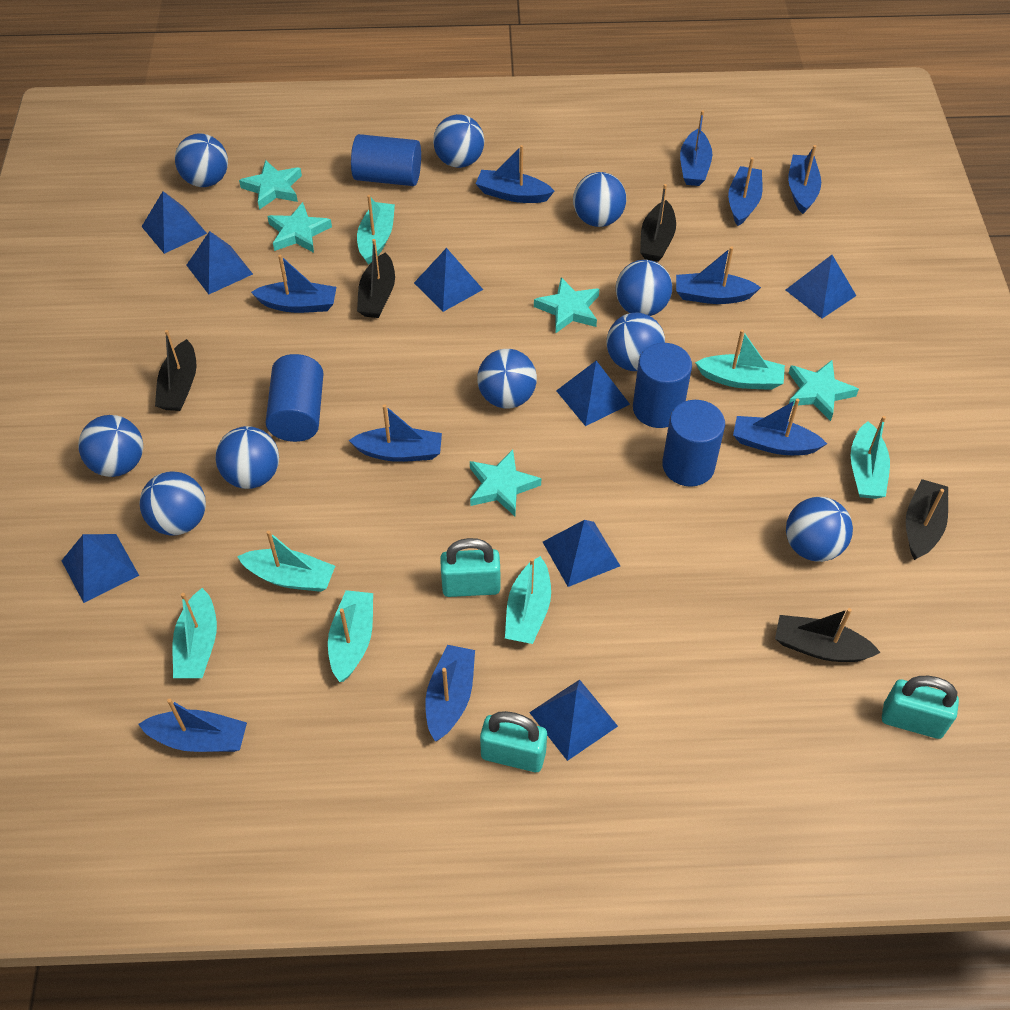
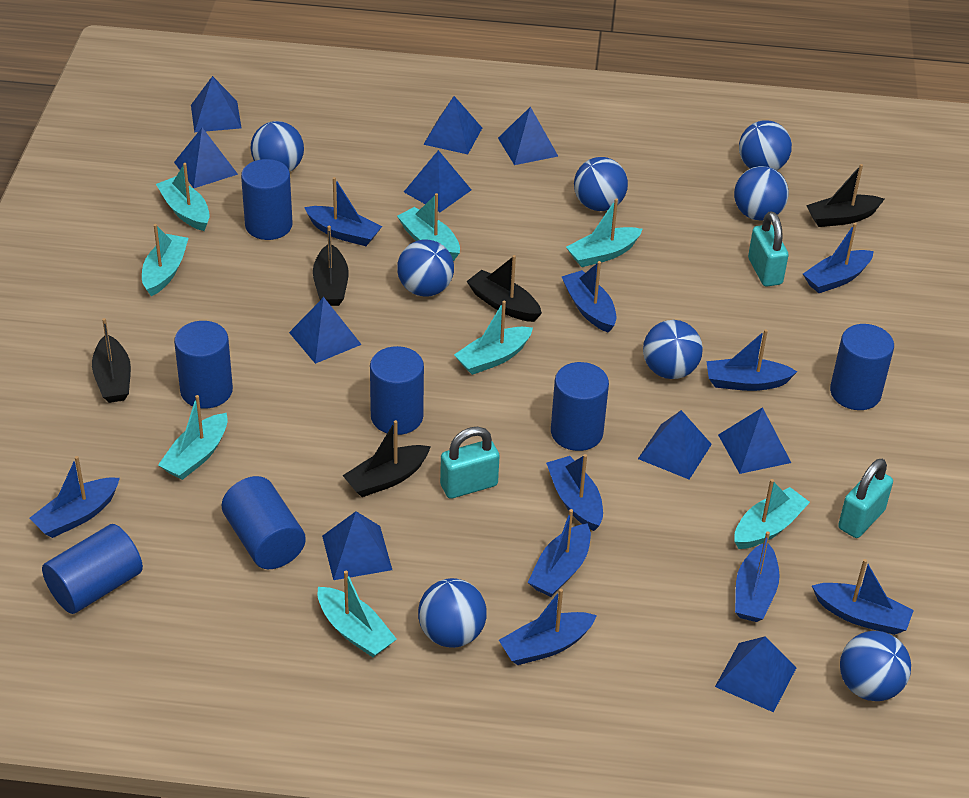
blue ball: [78,415,143,477] [140,471,206,535] [175,133,228,187] [216,426,279,489] [433,114,484,168] [477,349,537,408] [573,172,626,227] [607,313,665,371] [616,260,672,316] [786,497,853,562] = 10 -> [251,121,304,172] [397,240,454,297] [418,578,486,648] [574,157,628,211] [643,320,703,379] [734,166,789,221] [739,120,792,171] [840,631,911,701] = 8
blue cylinder: [265,354,324,442] [351,134,421,186] [633,343,692,428] [662,400,725,487] = 4 -> [42,524,143,614] [174,321,233,409] [222,476,306,569] [241,159,293,240] [370,346,424,435] [551,362,609,451] [830,324,894,410] = 7
blue pyramid: [61,534,139,603] [142,191,207,254] [187,231,253,294] [414,248,483,312] [529,679,618,761] [543,520,620,587] [556,361,630,426] [786,255,856,319] = 8 -> [174,128,238,188] [191,76,241,132] [289,297,362,364] [322,511,392,580] [404,150,471,212] [423,96,482,154] [498,107,558,165] [638,410,712,479] [715,637,797,712] [718,407,791,474] = 10
turquoise boat: [173,588,217,678] [237,531,335,592] [328,590,373,682] [357,195,395,264] [505,556,551,644] [695,330,785,390] [850,416,890,499] = 7 -> [142,224,189,296] [156,163,210,231] [158,395,228,480] [318,571,397,657] [397,193,460,261] [454,301,533,375] [566,198,643,267] [734,479,810,549] = 8
turquoise star: [239,160,302,210] [267,202,332,253] [470,449,541,516] [534,277,599,334] [789,360,859,421] = 5 -> none = 0

